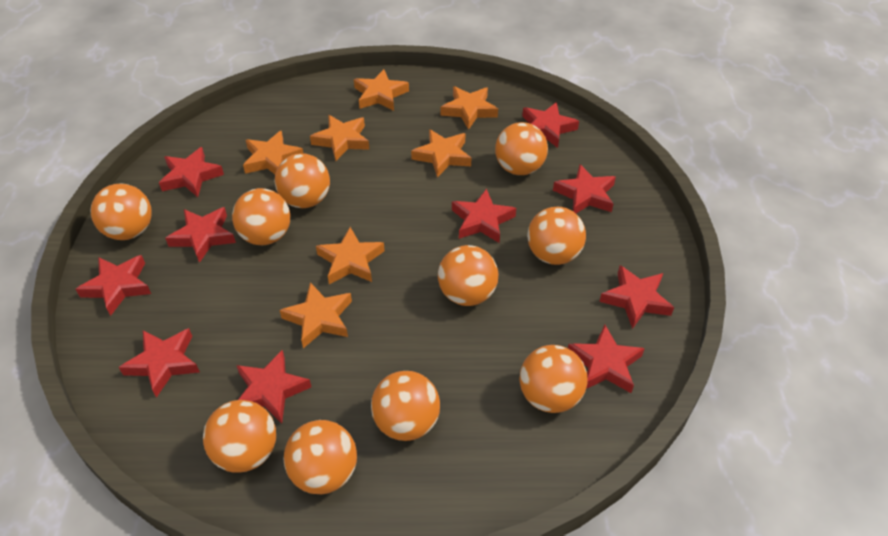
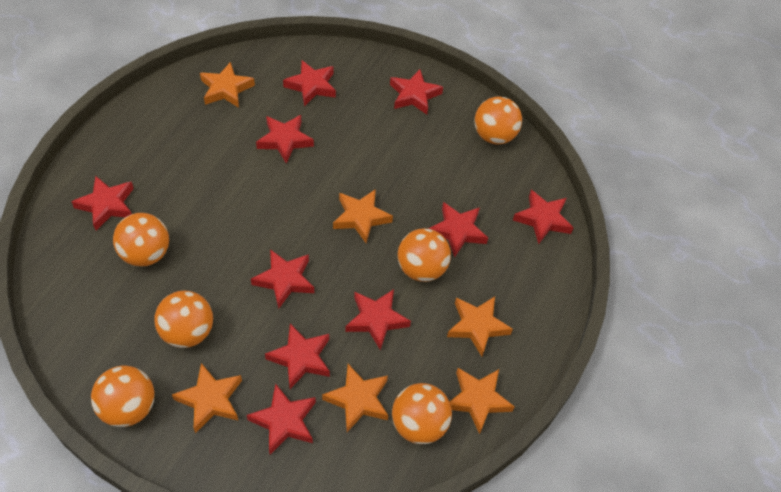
orange ball: [91,183,152,240] [203,400,276,473] [232,188,290,245] [274,153,330,208] [283,420,357,494] [371,371,440,441] [438,245,498,306] [495,122,548,175] [519,345,588,413] [527,207,586,265] = 10 -> [91,365,155,427] [113,213,169,267] [155,291,213,348] [392,383,452,444] [397,228,451,282] [475,96,522,145] = 6
orange star: [243,130,303,174] [280,282,352,348] [310,115,369,161] [316,227,385,284] [354,69,409,111] [411,129,471,178] [441,86,498,130] = 7 -> [172,363,242,433] [200,62,255,108] [322,364,389,432] [333,189,393,243] [447,296,513,356] [449,368,515,434] = 6

